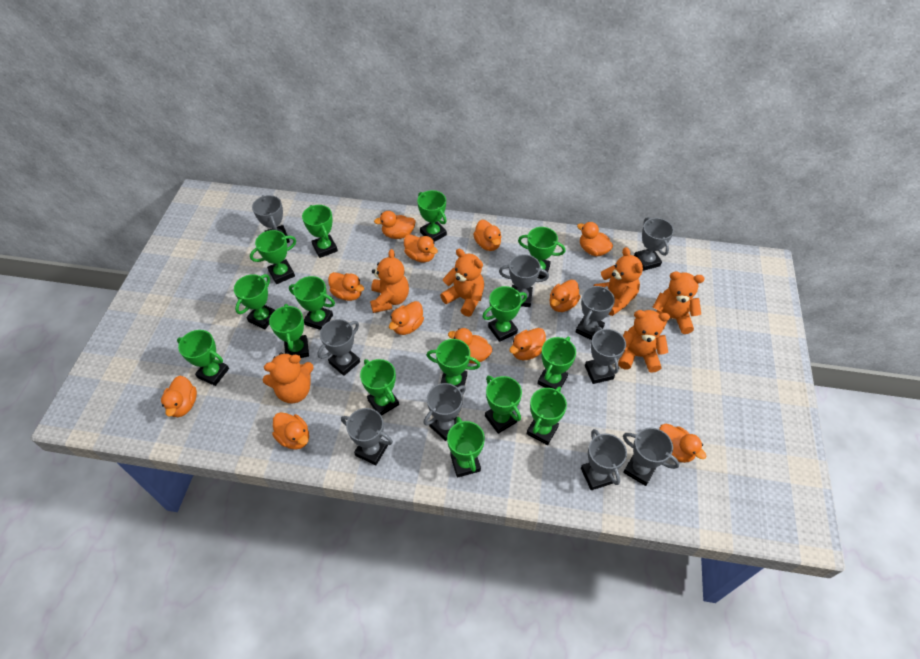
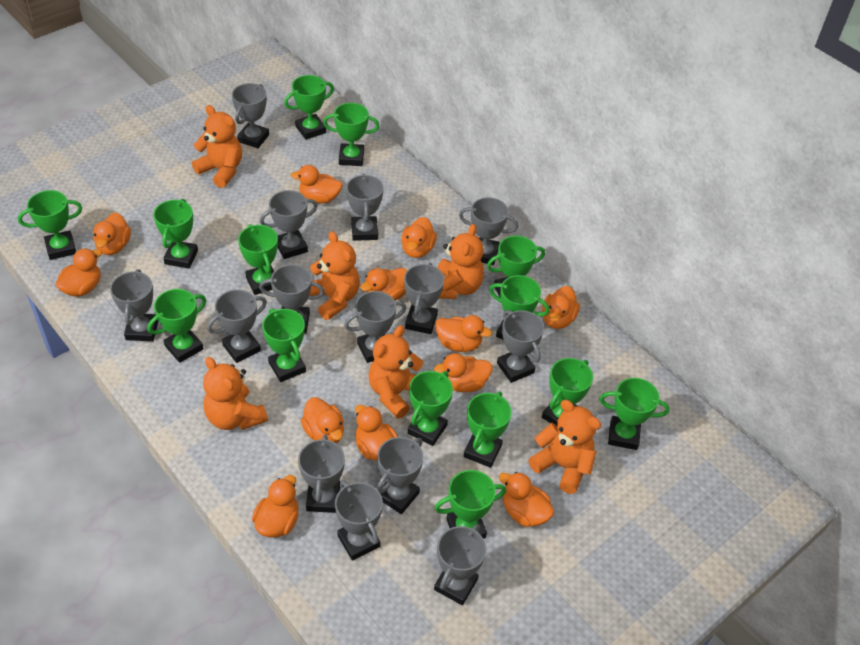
green trophy: [177,330,229,386] [234,274,275,330] [250,230,296,284] [269,304,309,358] [289,276,335,330] [302,205,338,258] [360,359,399,416] [417,190,447,242] [426,339,480,391] [447,417,485,478] [482,286,527,342] [485,376,522,434] [518,227,565,279] [527,386,567,445] [537,337,576,389] = 15 -> [18,190,82,260] [147,289,206,363] [153,199,198,269] [238,224,278,295] [262,308,306,382] [284,75,334,140] [323,103,379,166] [408,371,453,446] [435,470,506,539] [464,391,511,468] [487,236,545,298] [489,275,550,340] [542,358,593,426] [599,378,670,450] = 14
grey trophy: [252,195,290,243] [317,319,360,376] [341,408,393,465] [423,383,466,441] [499,254,549,307] [576,286,615,340] [581,429,627,490] [585,326,626,384] [623,428,679,486] [634,217,674,271] = 10 -> [110,269,159,341] [207,290,267,363] [232,83,269,148] [259,264,325,334] [260,190,318,259] [298,435,345,513] [335,480,383,561] [344,291,406,363] [346,174,384,241] [377,437,423,514] [404,263,444,334] [434,524,486,605] [459,197,518,265] [497,310,544,383] = 14

